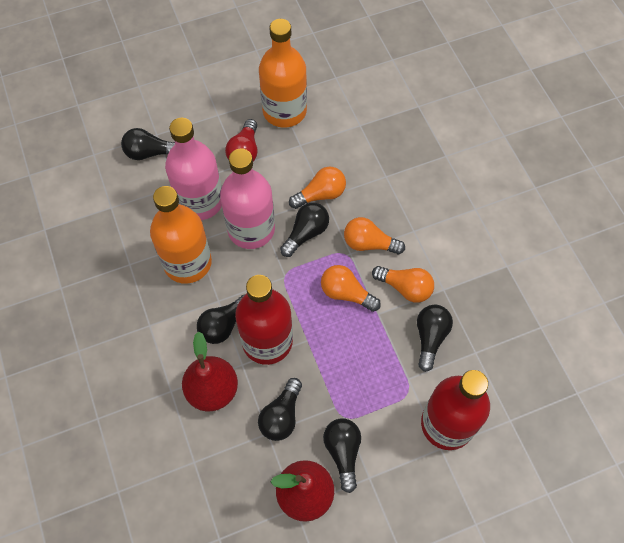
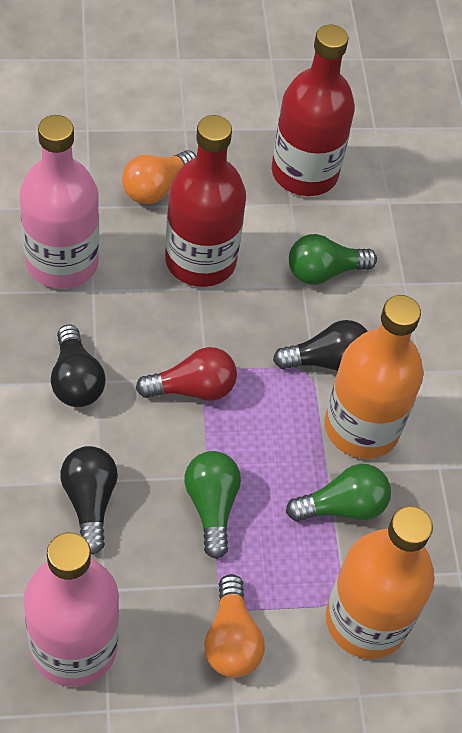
black light bulb: [121,128,175,160] [197,295,245,344] [258,378,302,441] [280,203,329,257] [323,418,361,493] [417,305,453,372] = 6 -> [51,325,106,407] [60,446,118,555] [273,320,368,371] = 3
green light bulb: none = 0 -> [185,451,241,559] [286,464,391,521] [289,234,377,285] = 3
orange light bulb: [289,167,346,209] [321,265,381,312] [344,217,405,254] [372,266,434,303] = 4 -> [122,150,196,204] [204,574,265,678] = 2
red pear: [182,331,238,411] [271,460,334,522] = 2 -> none = 0

